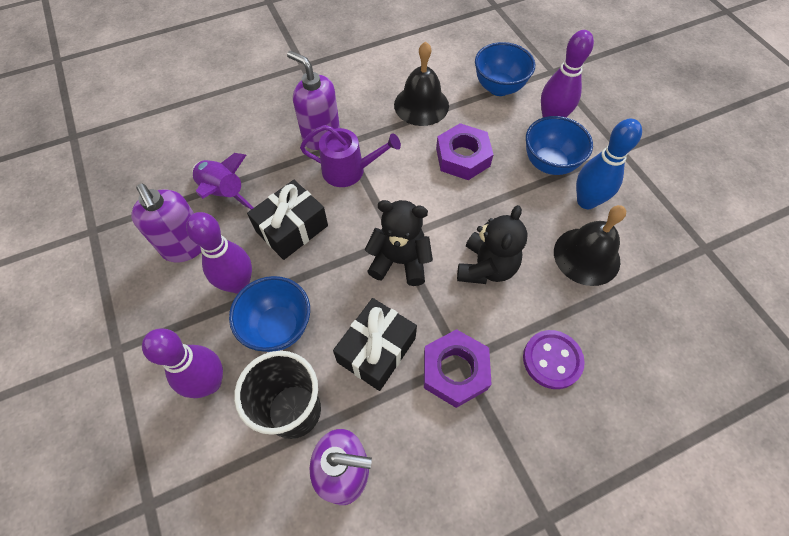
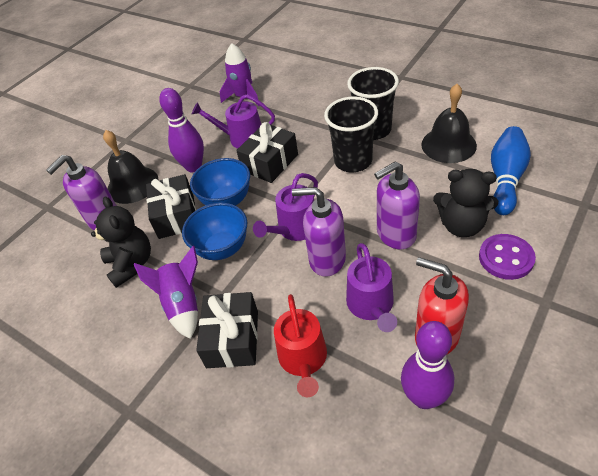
black cup: [234,351,321,439] = 1 -> [324,97,378,172] [347,67,399,140] = 2
black gift: [247,180,328,260] [333,298,417,391] = 2 -> [146,174,196,239] [196,292,258,368] [236,122,298,183] = 3
blue bowl: [229,276,310,352] [475,42,535,96] [526,116,593,175] = 3 -> [182,203,247,260] [190,158,250,206] = 2
purple bowling pin: [142,328,223,398] [186,212,252,293] [541,30,594,118] = 3 -> [159,88,204,172] [401,321,454,409] = 2
purple nut: [424,329,492,408] [436,123,494,180] = 2 -> none = 0
purple rocket: [192,153,254,210] = 1 -> [134,245,198,339] [220,43,260,106] = 2
purple watering can: [300,125,401,187] = 1 -> [192,95,275,149] [253,173,318,241] [346,243,397,332] = 3
red soap dispenser: none = 0 -> [415,257,469,355] = 1
red watering can: none = 0 -> [274,294,327,397] = 1

